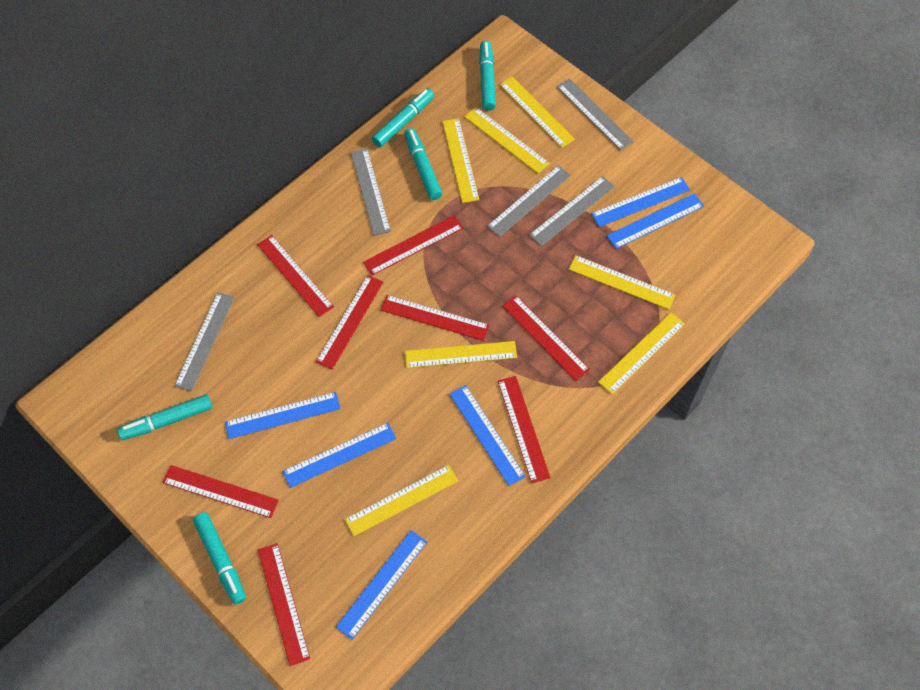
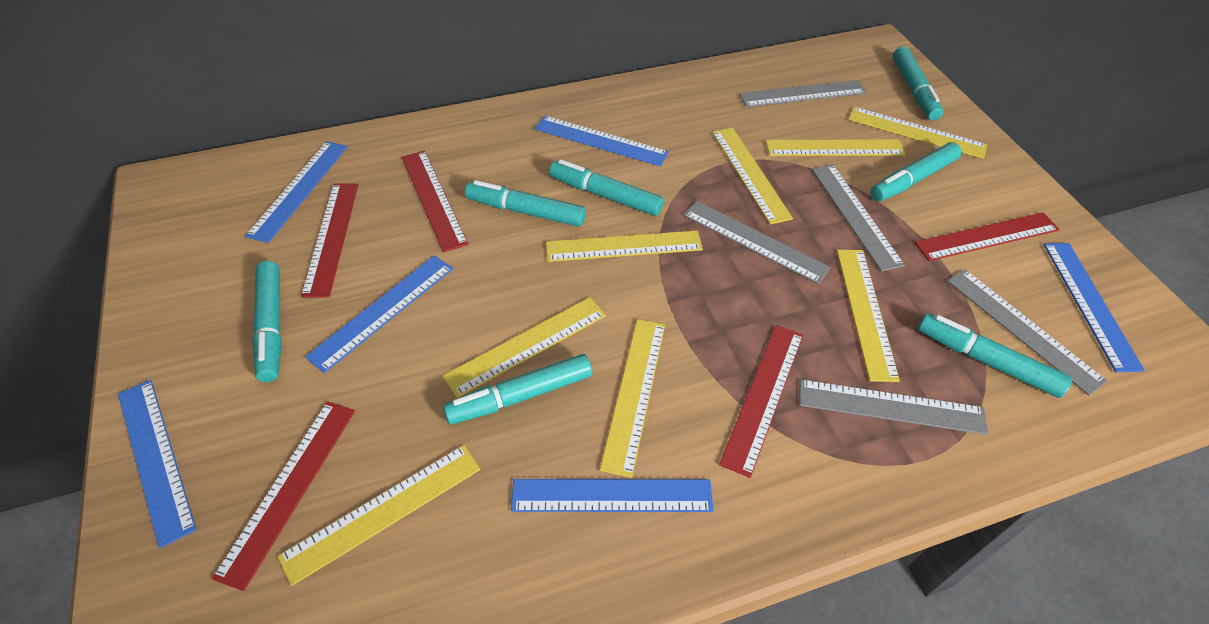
red ruler: [162,465,279,518] [257,235,334,317] [258,543,310,666] [316,275,384,370] [363,215,463,275] [380,295,490,341] [498,376,551,483] [502,295,590,381] = 8 -> [212,401,355,591] [301,183,358,298] [402,151,468,253] [719,325,803,478] [915,212,1060,261] = 5
turquoise marker: [117,394,212,440] [193,512,246,605] [372,88,434,147] [404,128,442,200] [479,41,496,111] = 5 -> [252,261,282,382] [443,354,592,425] [465,180,586,227] [549,159,664,216] [870,142,962,202] [893,47,943,121] [918,313,1072,398] = 7
yellow ruler: [345,465,458,536] [405,341,517,368] [442,118,479,203] [464,107,550,174] [499,76,575,148] [569,255,675,310] [598,312,685,394] = 7 -> [277,445,481,586] [443,297,606,398] [546,231,703,262] [600,319,665,478] [712,128,793,225] [766,139,906,156] [837,250,900,382] [848,107,987,159] = 8

